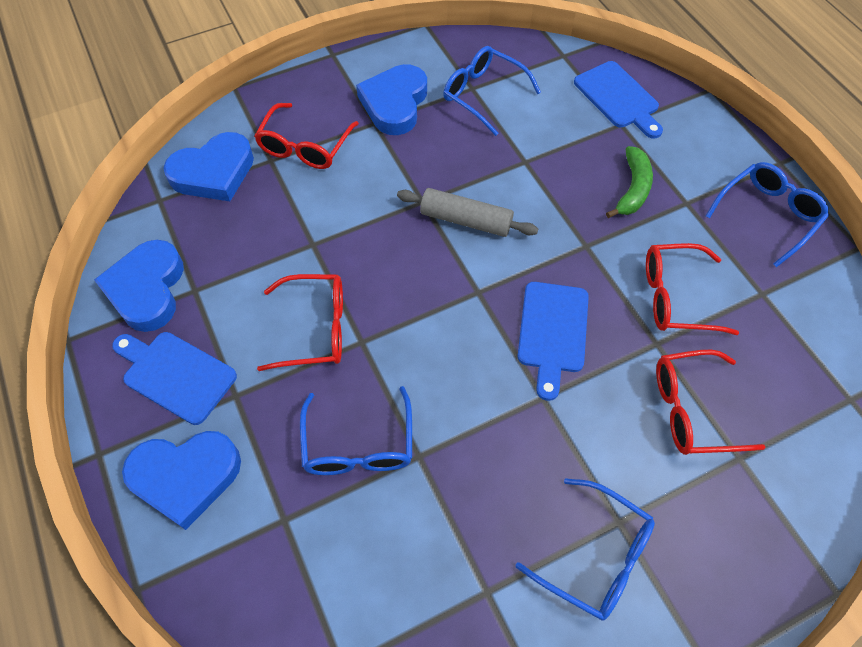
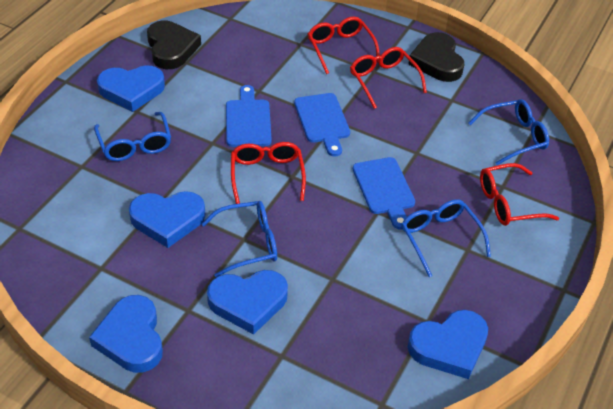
black heart: none = 0 -> [147,20,201,69] [408,32,465,82] = 2
blue heart: [94,240,184,332] [122,431,241,530] [164,132,254,201] [356,64,427,135] = 4 -> [89,295,163,373] [97,65,165,112] [129,191,205,248] [207,270,288,335] [408,310,488,379] = 5
green banana: [606,146,653,218] = 1 -> none = 0
grey rolling pin: [397,188,538,237] = 1 -> none = 0

